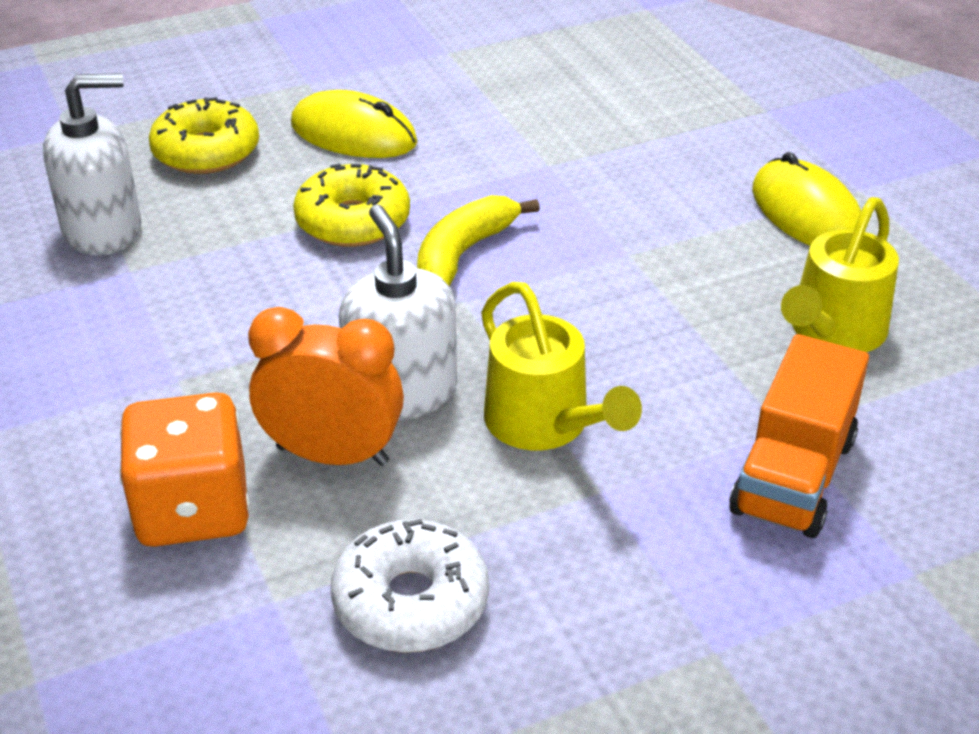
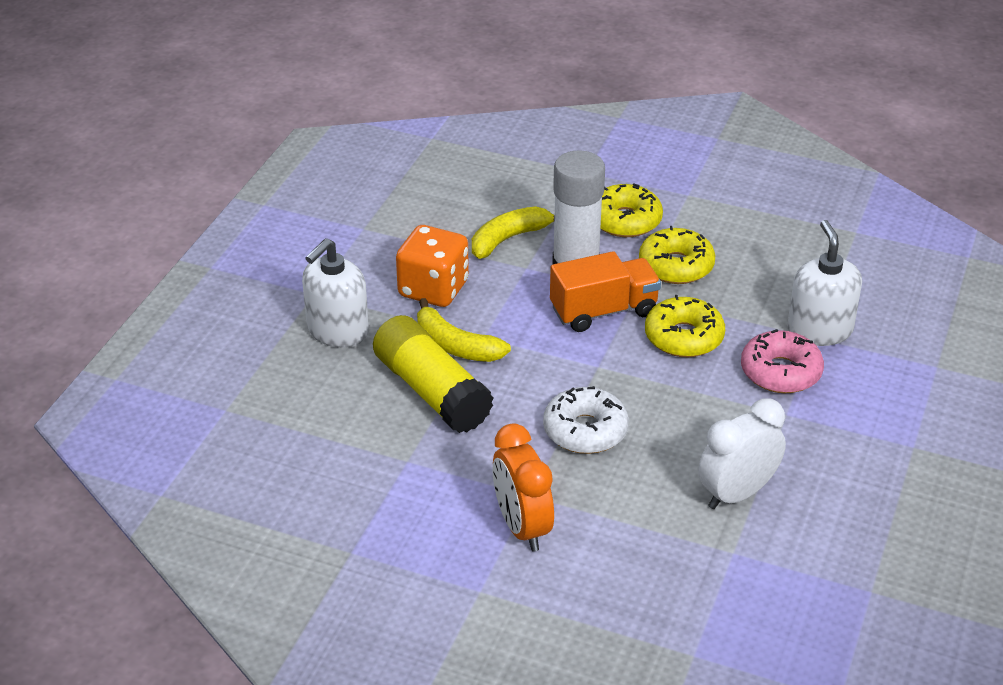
pink donut: none = 0 -> [741,329,824,393] = 1
white clock: none = 0 -> [698,398,786,509] = 1
white glue stick: none = 0 -> [552,150,605,265] = 1
yellow banana: [417,195,540,286] = 1 -> [417,298,511,362] [472,206,555,259] = 2
yellow donut: [149,97,259,174] [293,164,410,247] = 2 -> [600,184,663,237] [639,226,715,284] [645,295,725,357] = 3
yellow glue stick: none = 0 -> [373,315,493,433] = 1
yellow mouse: [291,90,418,158] [752,152,861,246] = 2 -> none = 0
yellow watering can: [481,282,642,450] [781,197,899,352] = 2 -> none = 0

